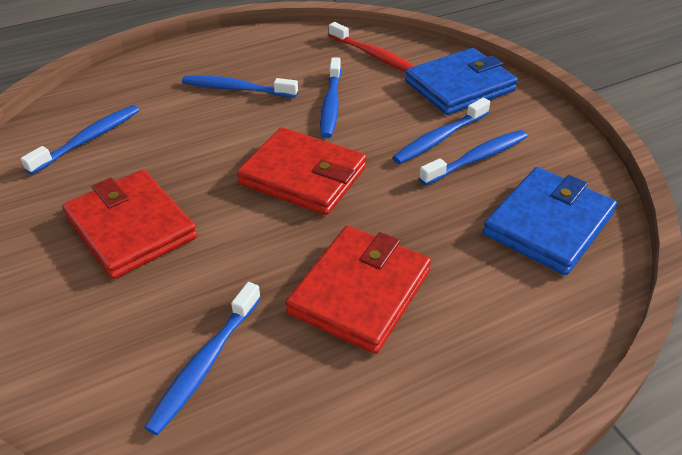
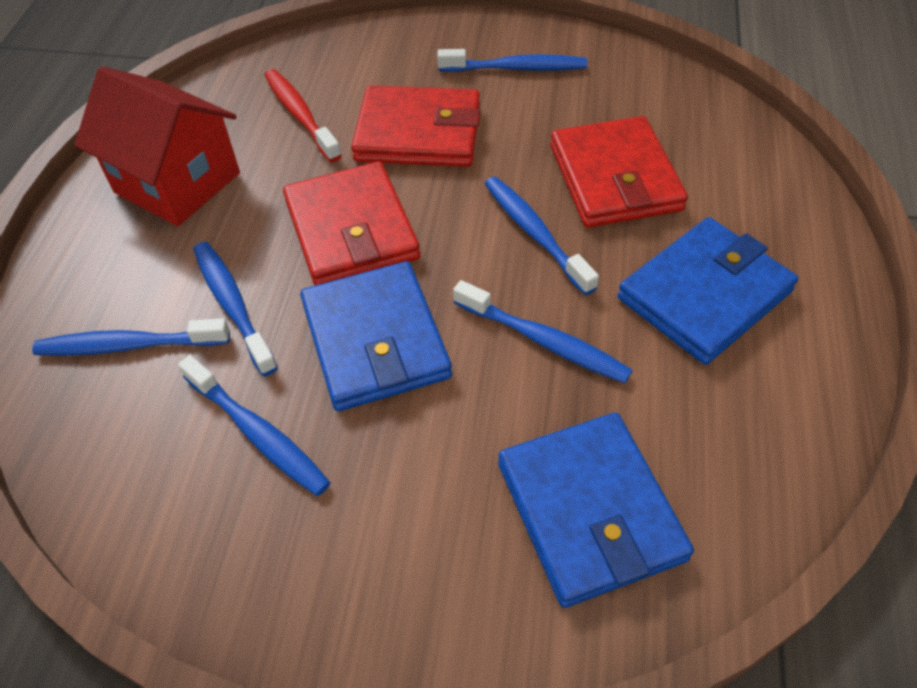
blue wallet: [405,48,518,115] [483,167,617,275] = 2 -> [300,261,452,411] [498,412,694,608] [617,217,798,365] = 3
red house: none = 0 -> [75,66,240,226] = 1

